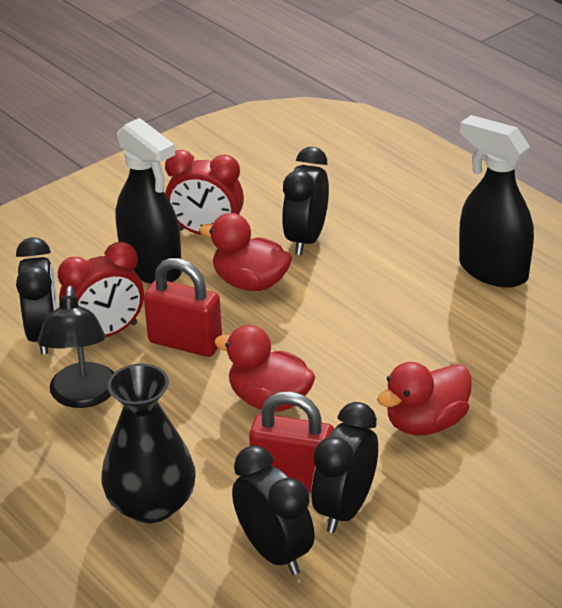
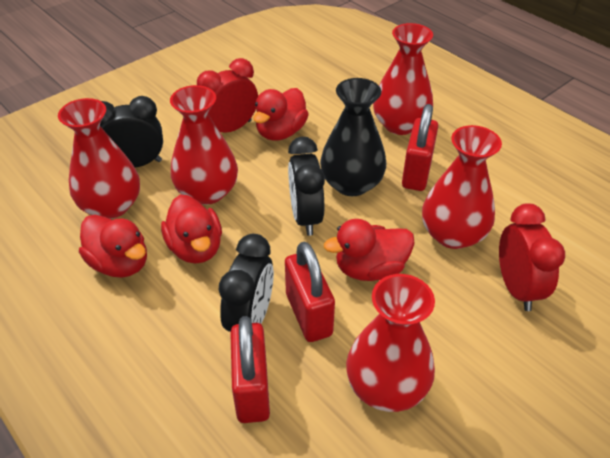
black clock: [16,237,58,354] [232,446,315,575] [282,147,329,255] [311,402,378,533] = 4 -> [100,96,163,168] [219,234,274,332] [288,137,325,236] = 3
black lamp: [38,286,114,408] = 1 -> none = 0
black spray bottle: [116,118,182,284] [459,115,534,287] = 2 -> none = 0
red duck: [199,213,292,291] [214,325,315,412] [377,362,472,435] = 3 -> [79,215,147,277] [161,195,222,264] [253,88,309,141] [324,219,415,281] = 4
red padlock: [144,258,222,357] [249,392,334,493] = 2 -> [230,316,270,423] [285,242,335,342] [402,104,438,191] = 3
red vase: none = 0 -> [58,98,140,219] [170,85,238,205] [346,274,435,412] [373,23,433,135] [422,125,502,249] = 5

